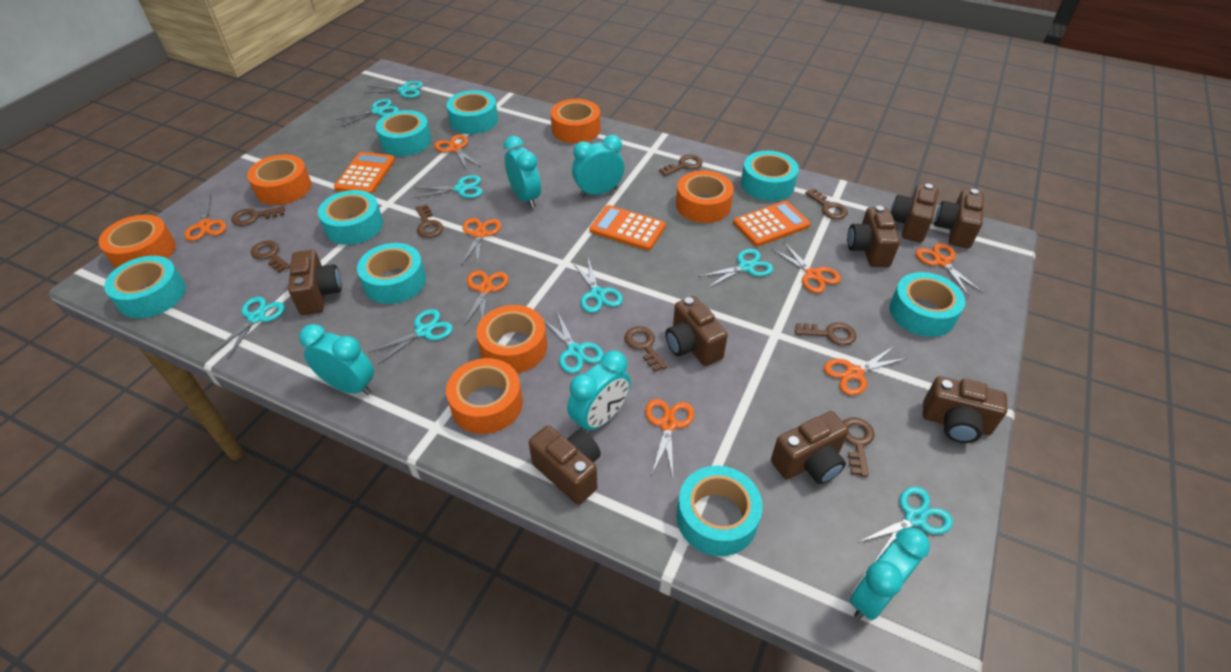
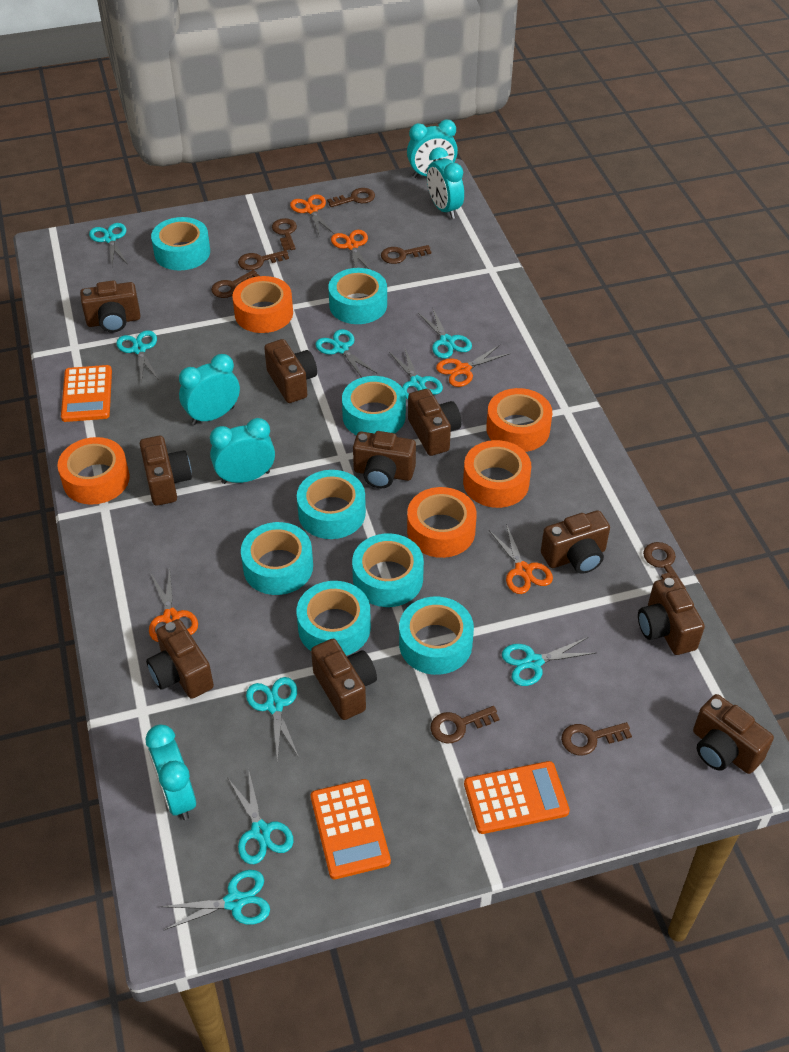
brown camera: [288,250,342,315] [529,425,601,505] [665,296,728,366] [771,411,849,484] [847,206,900,267] [890,184,939,242] [923,376,1007,443] [934,189,984,248] = 8 -> [80,280,141,333] [140,436,192,506] [146,619,214,699] [264,339,317,403] [311,639,377,720] [353,431,416,488] [408,389,461,456] [541,510,610,574] [638,577,705,655] [693,694,774,774] = 10
orange scissors: [185,195,226,241] [434,135,481,171] [461,218,501,266] [464,270,509,326] [645,399,694,477] [772,242,841,293] [824,346,907,395] [916,243,983,296] = 8 -> [149,568,198,642] [290,194,334,237] [331,230,370,269] [436,345,510,387] [489,524,553,594] = 5
orange tape: [98,215,176,268] [247,154,312,205] [446,358,523,434] [476,305,547,373] [551,99,600,143] [676,170,734,223] = 6 -> [57,437,130,505] [232,276,293,333] [407,487,477,558] [463,440,531,508] [486,388,552,452] = 5

